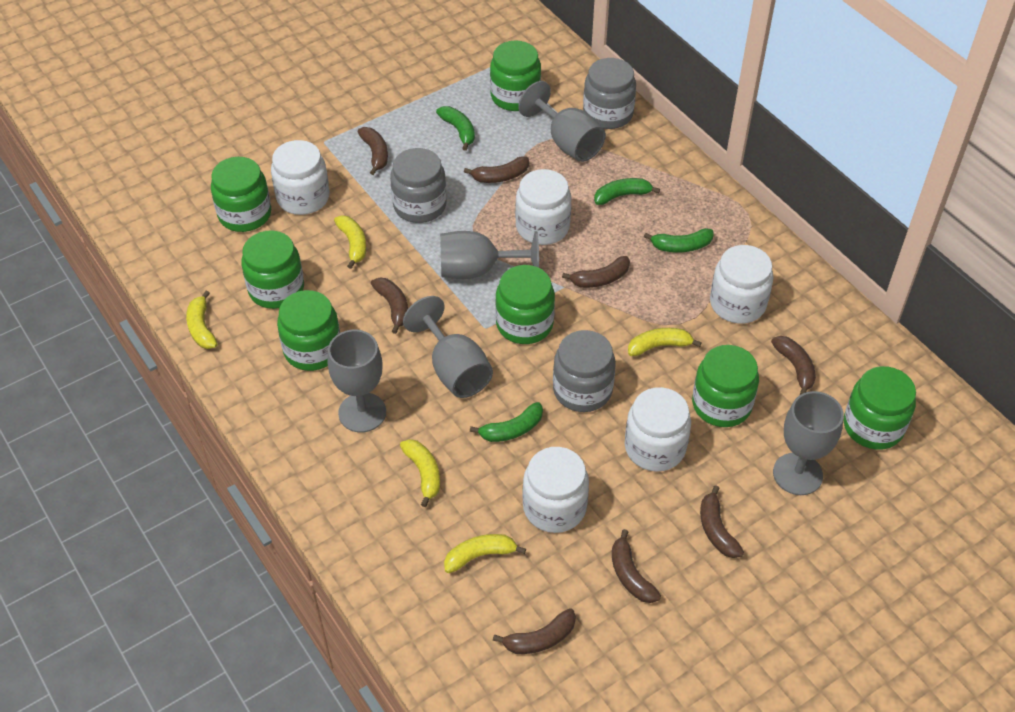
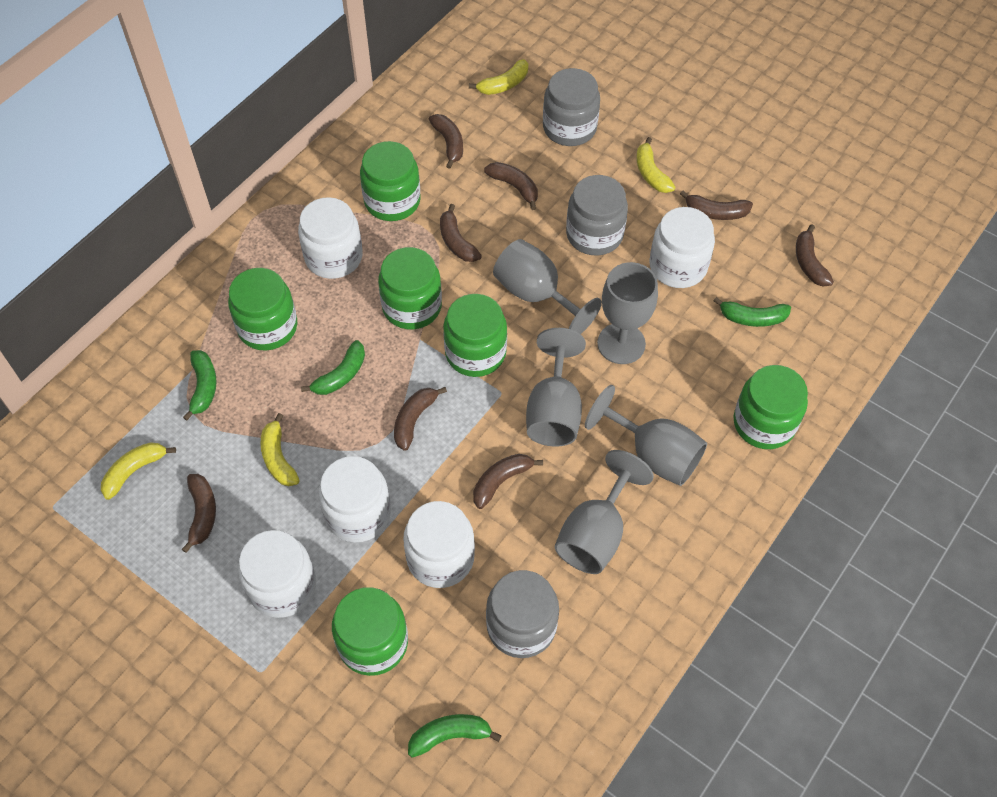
green jar: [211,157,271,232] [241,230,304,309] [277,290,340,371] [490,40,541,111] [495,265,555,344] [692,345,759,427] [844,366,916,450] = 7 -> [228,268,297,351] [332,587,408,676] [360,141,421,221] [378,247,442,329] [443,294,507,377] [734,365,808,449] = 6
yellow banana: [186,291,217,349] [334,215,366,269] [400,439,440,507] [444,534,526,573] [628,328,702,356] = 5 -> [101,442,176,500] [260,413,300,486] [469,59,528,95] [636,137,676,193] = 4

